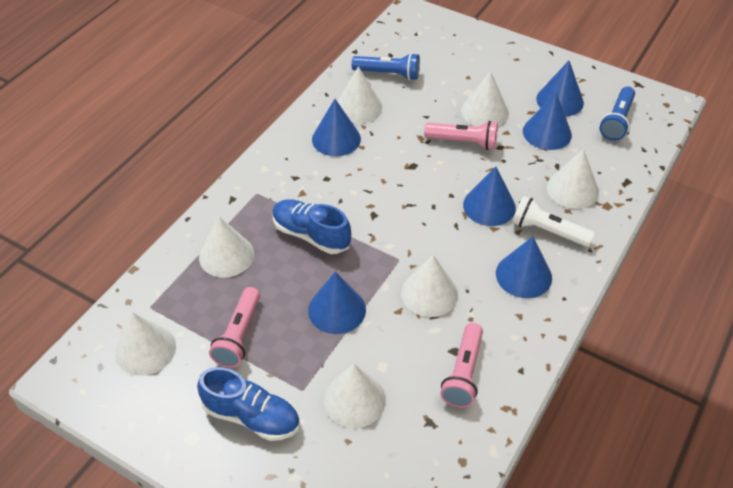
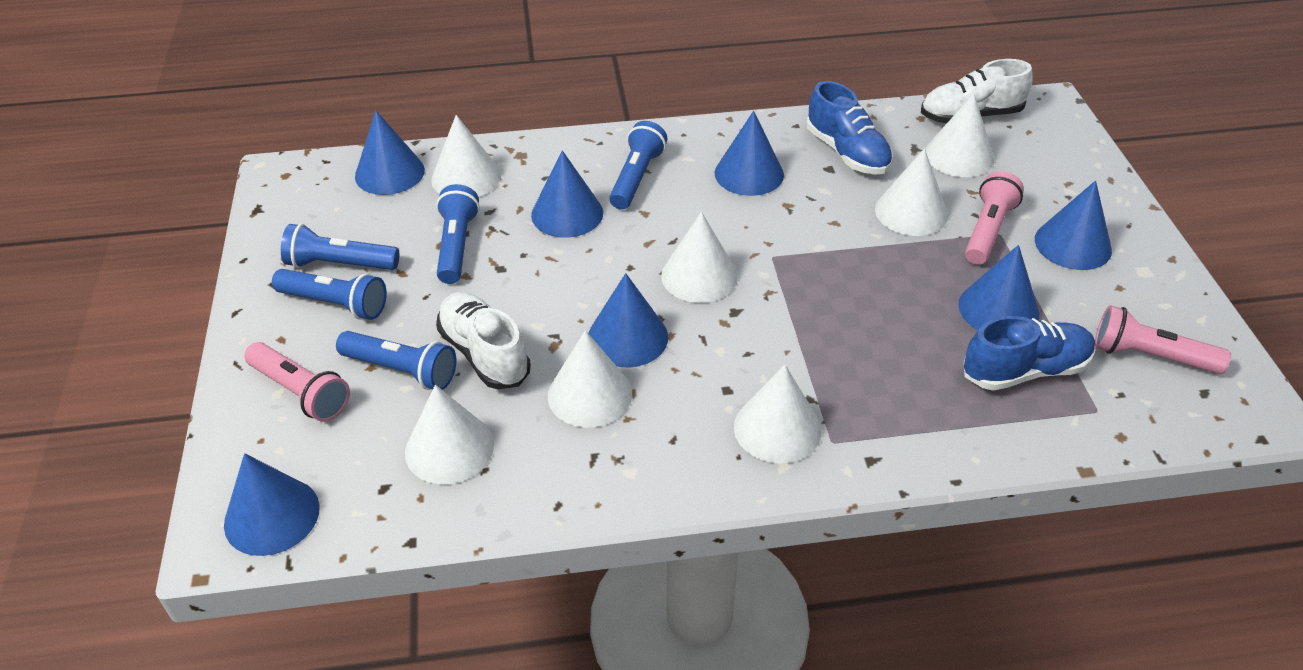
blue cone: [308,271,366,334] [312,99,361,157] [463,166,516,226] [496,236,552,298] [523,93,572,150] [536,61,584,117] = 6 -> [224,453,320,556] [355,111,425,195] [531,150,603,238] [588,273,668,367] [715,111,784,196] [958,245,1040,330] [1035,180,1112,270] = 7
blue flashlight: [352,53,420,80] [600,86,635,141] = 2 -> [272,269,387,320] [281,224,399,270] [336,331,456,390] [436,184,480,284] [609,121,667,209] = 5
white flashlight: [512,196,595,247] = 1 -> none = 0
white shoe: none = 0 -> [436,292,531,389] [921,59,1033,124] = 2

